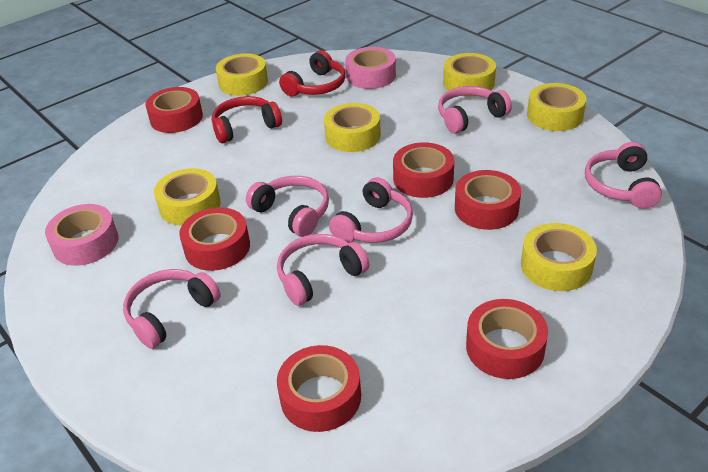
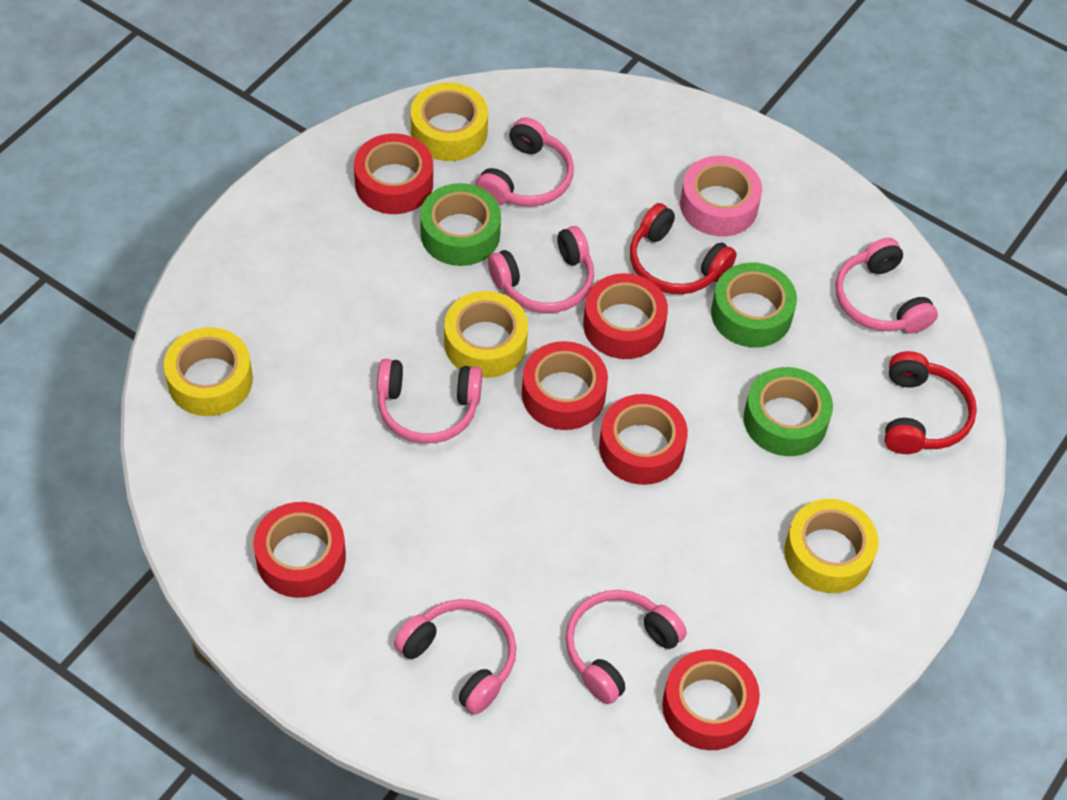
green tape: none = 0 -> [420,183,501,266] [711,262,797,347] [744,367,833,456] = 3
pink tape: [45,204,118,266] [345,47,396,89] = 2 -> [680,156,762,237] = 1
yellow tape: [154,168,221,226] [216,53,268,96] [324,103,381,152] [443,53,496,97] [521,223,597,291] [527,83,587,131] = 6 -> [164,327,253,416] [411,82,488,161] [444,291,528,378] [784,499,879,593] = 4

